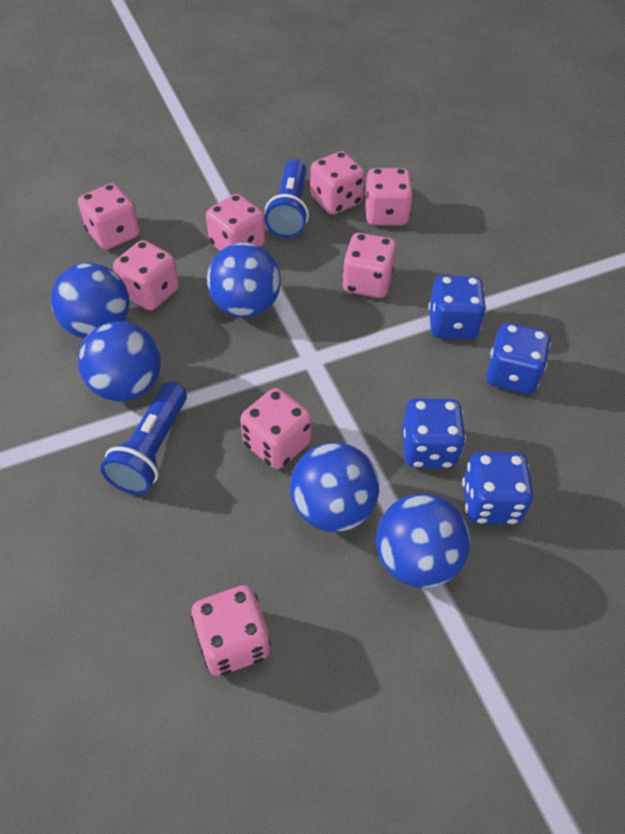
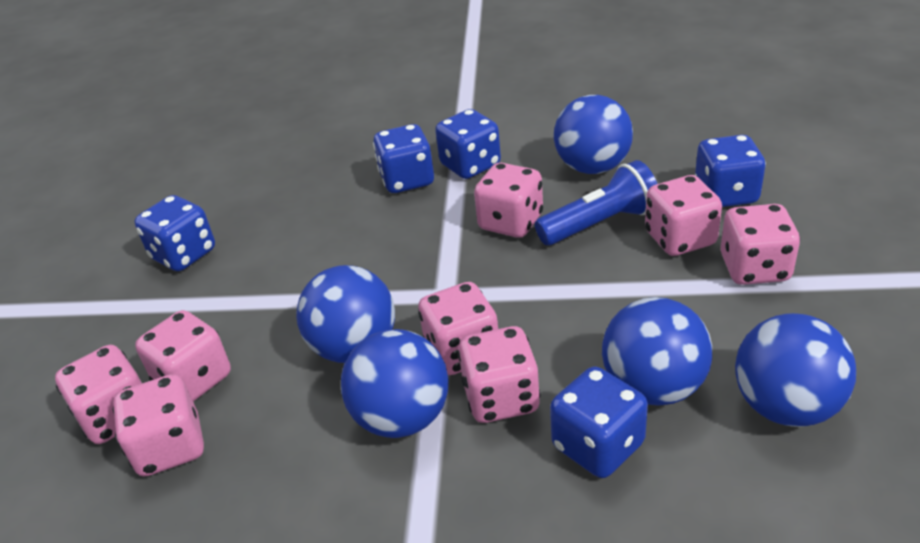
blue dice: [402,398,466,468] [429,275,486,339] [462,452,533,524] [486,323,551,394] = 4 -> [134,195,215,271] [373,124,434,193] [435,109,501,179] [550,366,648,478] [695,135,766,207] = 5
blue flashlight: [100,382,187,495] [265,159,309,238] = 2 -> [535,160,657,245] = 1

